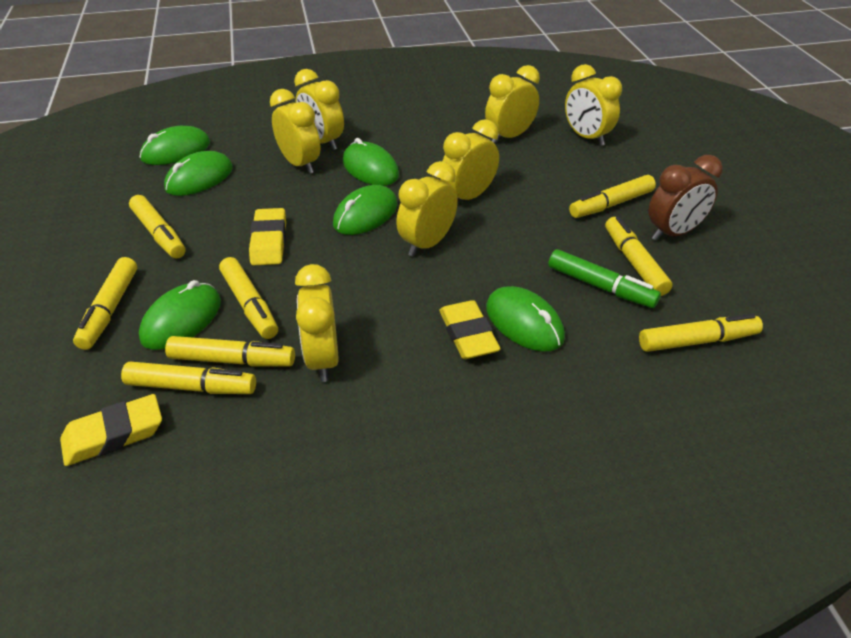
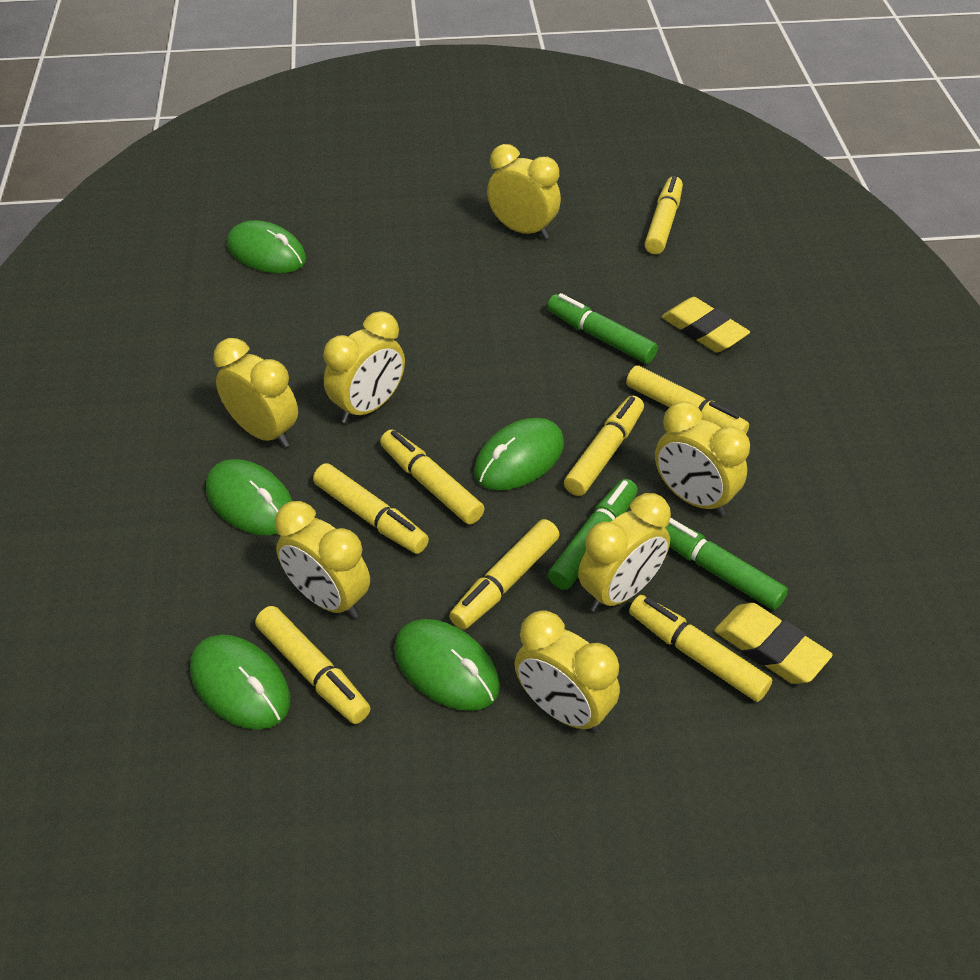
brown clock: [648,155,723,241] = 1 -> none = 0
green marker: [548,249,661,308] = 1 -> [547,293,658,364] [548,479,638,590] [665,518,788,610] = 3
green mouse: [139,280,221,350] [140,126,210,165] [164,151,233,196] [333,185,397,235] [343,138,399,186] [486,286,565,352] = 6 -> [190,635,290,730] [206,459,292,536] [227,220,306,274] [394,619,500,711] [474,418,564,491] = 5
yellow eraser: [60,394,162,466] [249,208,286,265] [439,300,500,359] = 3 -> [662,297,750,352] [714,603,833,684] = 2

